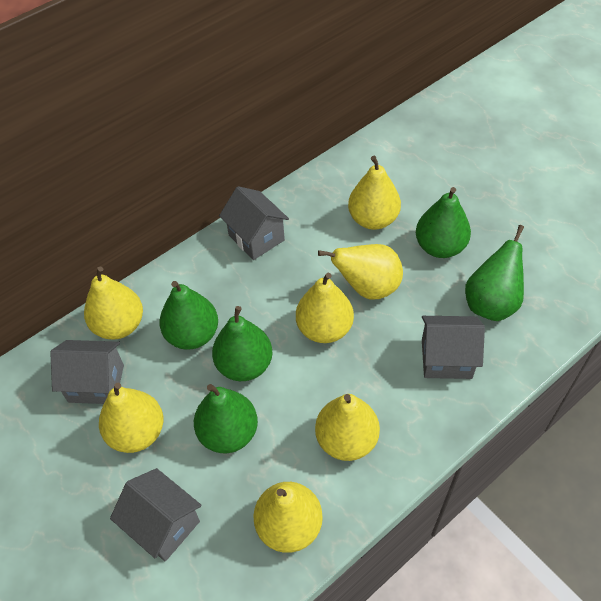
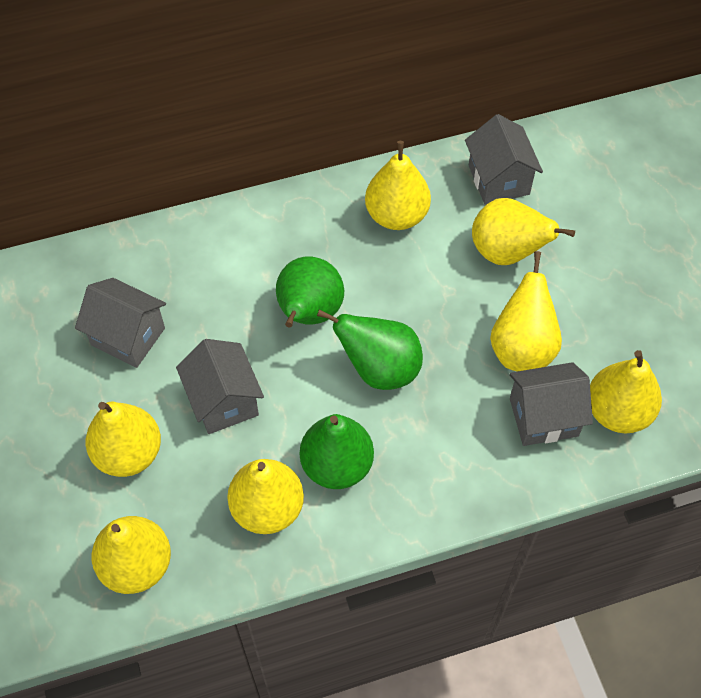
green pear: [159,281,218,349] [194,384,258,453] [212,306,272,381] [416,187,471,258] [465,225,524,321] = 5 -> [276,257,344,328] [300,414,374,489] [317,309,423,390] = 3

